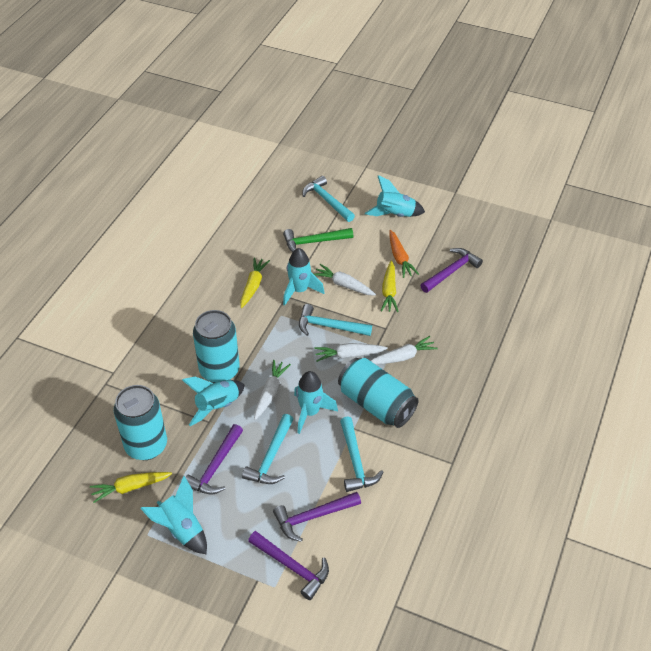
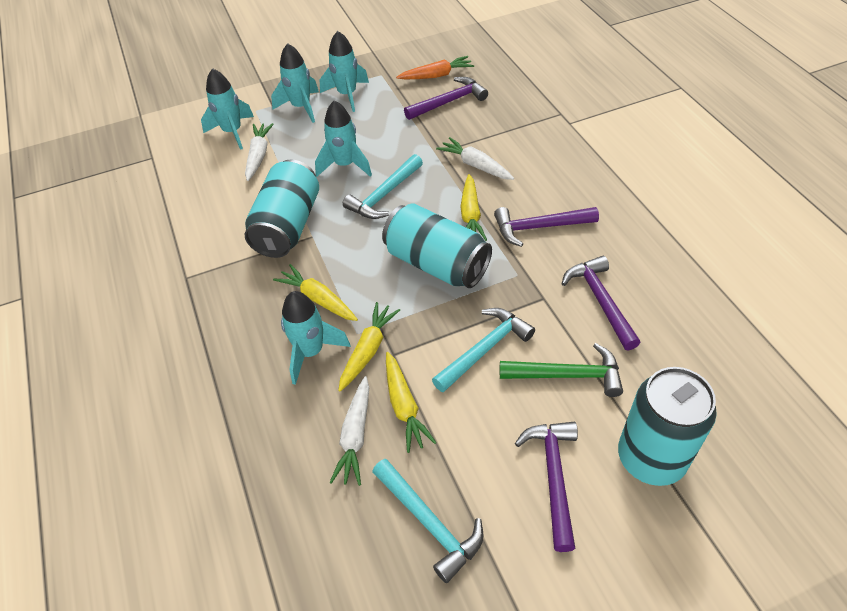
turquoise hammer: [242,414,294,484] [299,304,372,336] [302,176,355,222] [340,417,384,492] = 4 -> [342,154,423,219] [372,459,483,583] [432,308,535,393] = 3
white carrot: [254,360,291,420] [314,264,376,295] [314,343,388,362] [370,336,438,365] = 4 -> [245,123,274,181] [329,376,369,486] [436,137,514,180] = 3
yellow carrot: [90,472,172,503] [240,257,270,308] [381,261,399,312] = 3 -> [273,264,358,321] [338,302,400,392] [386,352,437,453] [460,174,487,241] = 4

